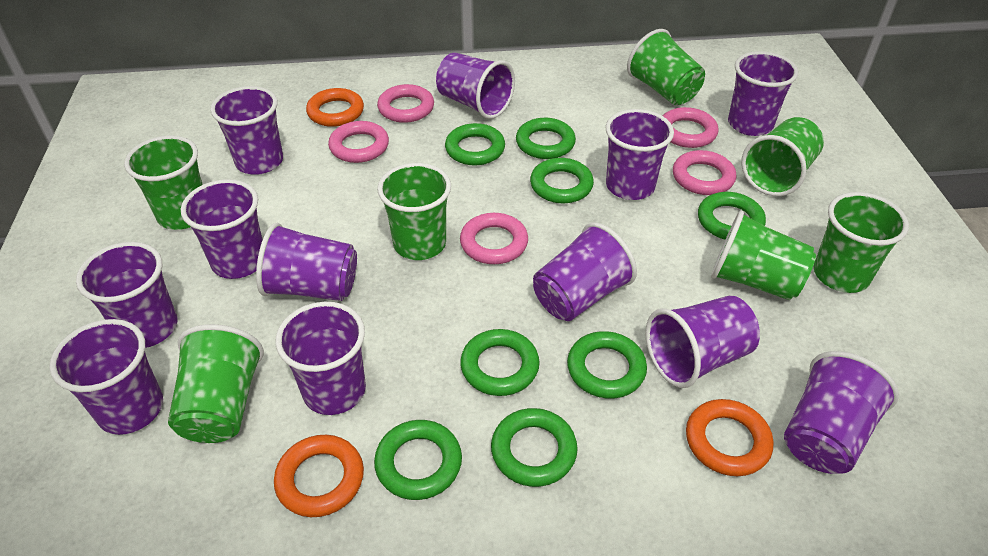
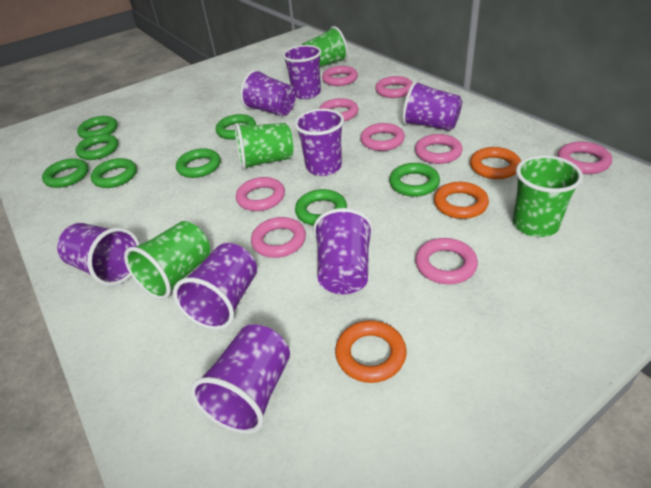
green cup: [124,135,203,230] [168,324,264,443] [377,163,451,260] [627,29,705,105] [711,211,816,300] [741,117,824,196] [814,192,909,293] = 7 -> [124,221,210,299] [235,123,293,170] [302,26,348,67] [513,155,583,237] = 4
pink ring: [328,121,389,163] [377,84,434,123] [460,213,528,264] [663,107,719,148] [673,150,736,195] = 5 -> [236,177,285,211] [251,217,306,258] [319,98,358,122] [322,66,358,86] [360,123,405,151] [375,76,413,98] [415,134,463,164] [415,238,478,284] [558,142,612,174] = 9
purple cup: [49,319,163,435] [76,242,178,348] [181,179,263,279] [210,86,283,175] [256,223,357,301] [275,302,366,415] [436,53,515,119] [533,222,637,321] [605,109,674,200] [645,295,760,388] [728,51,798,136] [784,351,899,474] = 12 -> [57,223,140,286] [173,243,257,330] [190,324,290,434] [240,69,296,116] [282,45,322,99] [294,109,344,176] [313,208,373,294] [402,80,462,131] = 8

